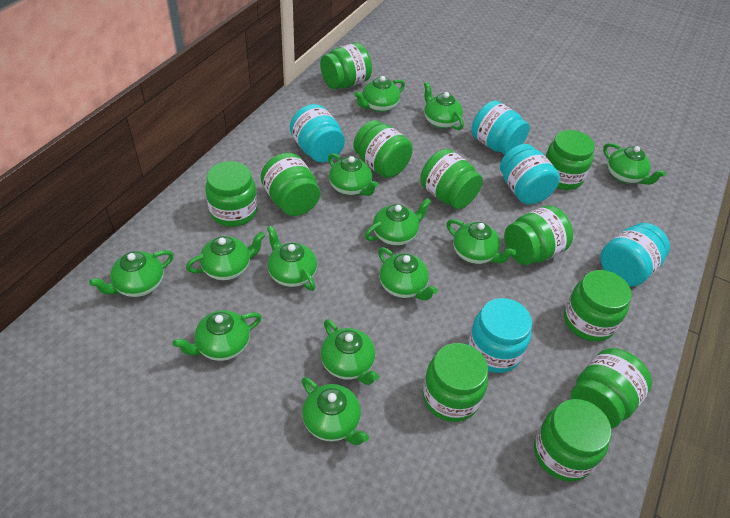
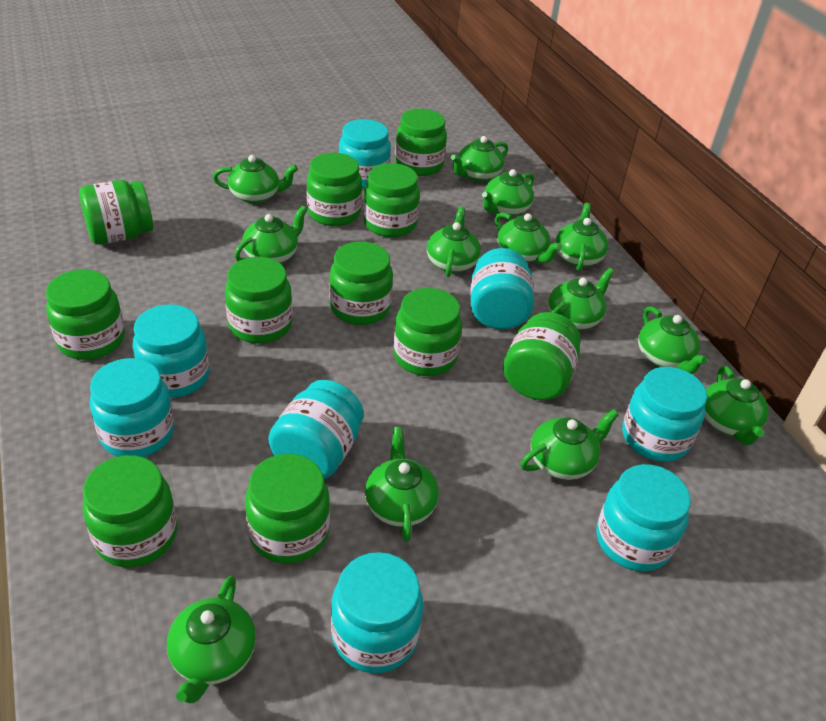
turquoise jar: [290,104,345,162] [468,298,532,373] [472,101,530,155] [500,144,560,204] [600,223,670,287] = 5 -> [90,358,174,457] [133,304,209,398] [268,380,364,479] [331,552,423,673] [339,119,391,189] [470,248,534,329] [596,464,691,571] [622,367,707,462] = 8

